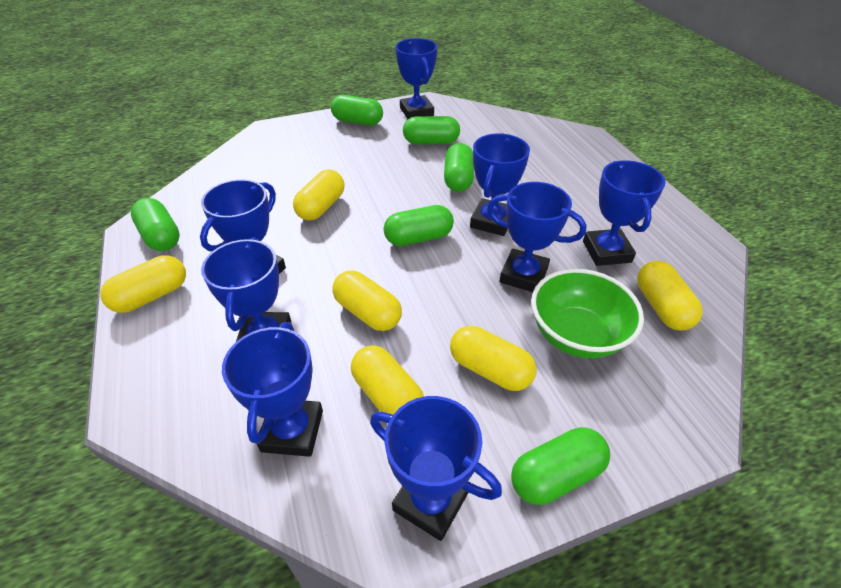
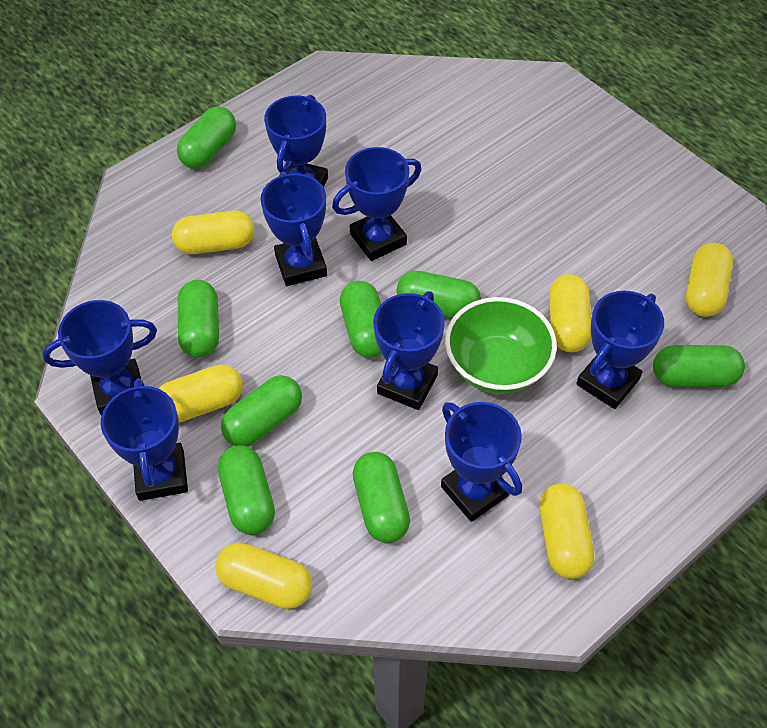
green capsule: [131,198,180,251] [331,95,383,125] [384,205,454,246] [403,116,460,144] [444,143,474,192] [511,427,610,505] = 6 -> [177,106,236,169] [178,280,219,358] [218,445,275,535] [221,375,302,447] [340,281,382,358] [353,452,410,543] [396,271,481,318] [653,345,745,387] = 8

